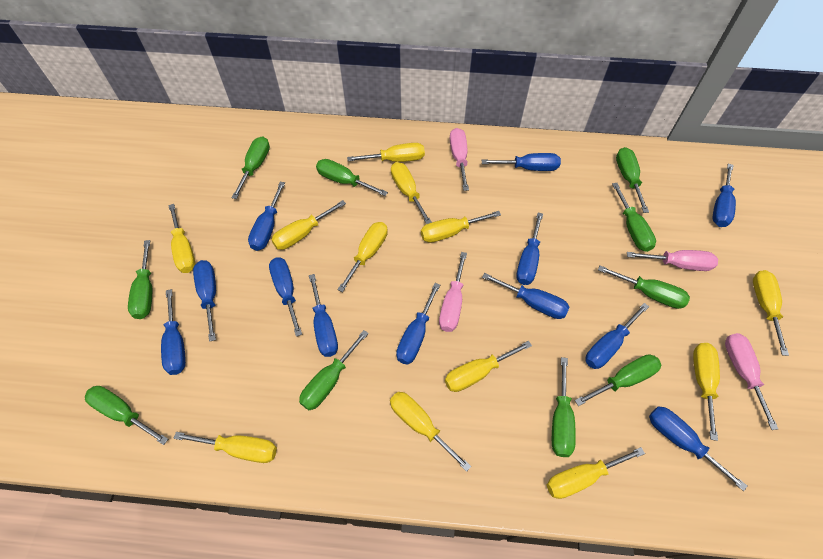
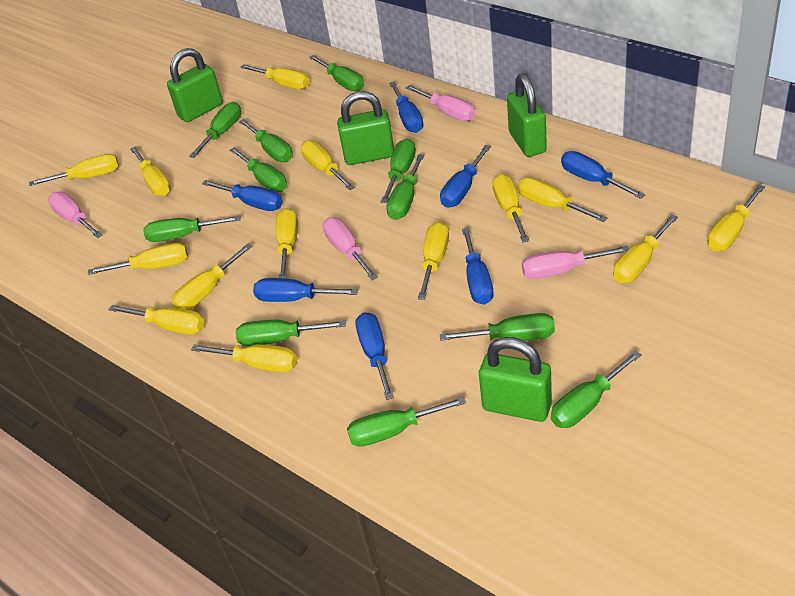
blue screwdriver: [161,289,186,375] [193,260,216,342] [248,182,285,251] [269,258,302,337] [309,274,338,357] [396,283,440,365] [482,153,561,171] [482,273,569,319] [516,213,543,285] [585,303,649,369] [649,406,747,491] [713,164,736,227] = 12 -> [202,180,283,211] [253,278,358,302] [355,312,394,400] [389,81,424,133] [440,145,491,208] [462,228,494,305] [561,151,645,199] = 7
green padlock: none = 0 -> [167,48,223,122] [337,91,394,165] [479,337,552,422] [507,74,547,157] = 4
green screwdriver: [85,386,168,445] [128,240,152,319] [231,136,270,199] [299,330,369,410] [316,159,388,196] [552,357,576,457] [575,354,661,406] [598,266,690,309] [612,183,656,252] [616,147,649,213] = 10 -> [143,216,241,242] [189,102,241,158] [230,147,287,192] [236,320,346,346] [239,119,293,162] [309,55,364,92] [347,397,466,447] [381,138,416,203] [386,154,424,220] [440,313,555,341] [551,350,642,428] = 11
yellow screwdriver: [168,204,195,273] [173,432,277,463] [271,200,346,250] [337,222,388,292] [347,143,425,162] [390,392,471,472] [391,162,432,224] [421,211,501,243] [445,341,532,392] [547,447,645,499] [693,343,720,441] [753,270,789,356] = 12 -> [29,154,119,186] [88,243,188,275] [108,305,205,335] [130,146,171,196] [172,243,252,310] [191,344,297,372] [240,64,309,89] [276,208,298,279] [301,140,355,190] [418,222,449,300] [492,174,529,243] [518,177,608,222] [614,214,678,283] [708,185,765,251] = 14

